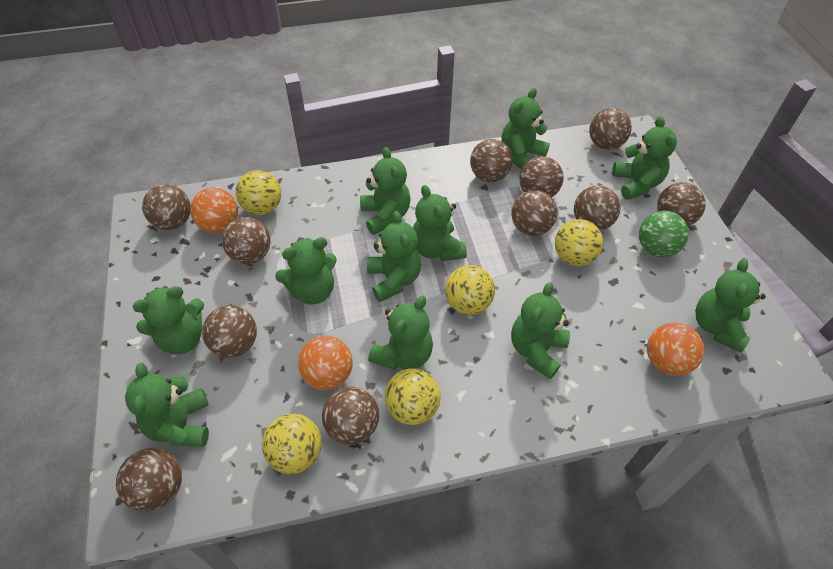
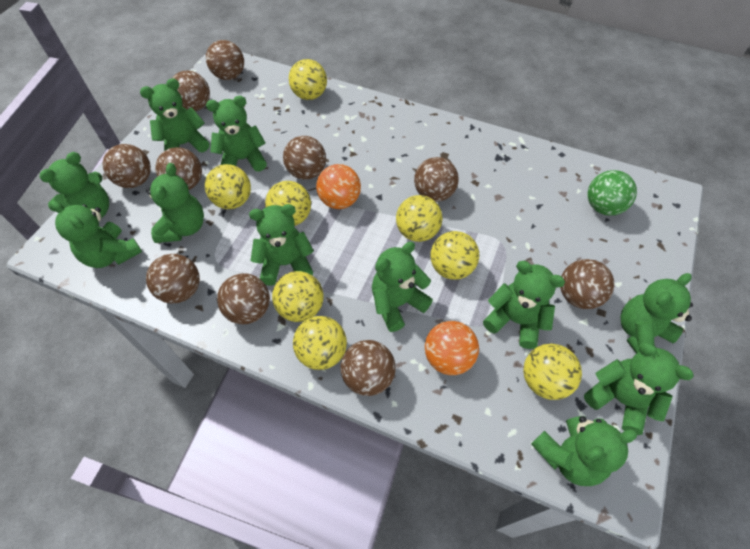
brown ball: [116,448,182,512] [142,184,191,230] [202,305,257,358] [222,217,271,264] [322,387,379,445] [470,139,513,182] [511,190,557,236] [519,156,564,197] [574,186,621,231] [589,108,632,150] [657,182,706,226] = 11 -> [103,144,151,188] [146,254,200,303] [155,147,202,190] [172,70,210,111] [206,40,244,80] [217,273,270,324] [283,136,326,180] [340,340,395,396] [414,157,459,202] [560,259,614,309] = 10
orange ball: [190,187,238,233] [298,336,353,390] [647,322,704,376] = 3 -> [316,164,361,209] [425,321,479,375] = 2
yellow ball: [236,170,281,215] [262,414,322,474] [385,368,441,425] [445,265,495,315] [555,219,603,266] = 5 -> [205,164,251,209] [265,181,311,226] [272,271,324,322] [289,59,327,100] [293,316,347,370] [396,195,442,242] [430,231,479,280] [523,344,582,400] = 8

